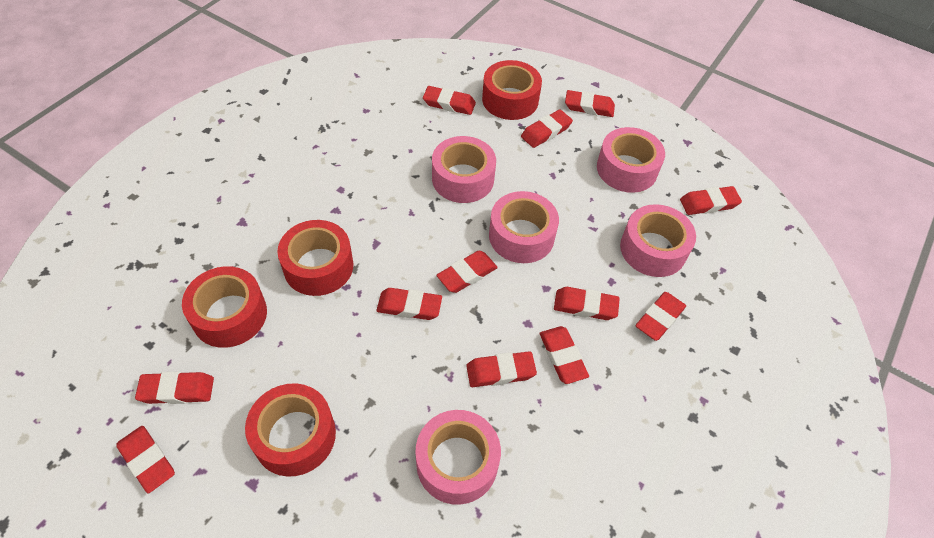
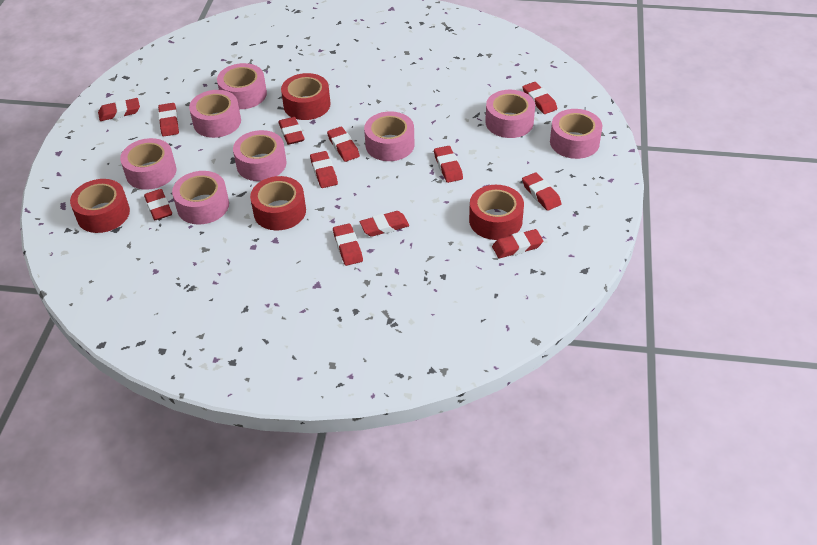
pink tape: [415,410,501,505] [432,136,496,203] [489,191,559,263] [597,127,665,193] [620,204,696,277] = 5 -> [120,138,177,190] [172,171,229,224] [189,90,241,138] [217,63,267,109] [233,130,287,181] [364,111,415,161] [485,90,535,138] [550,109,602,159] = 8

